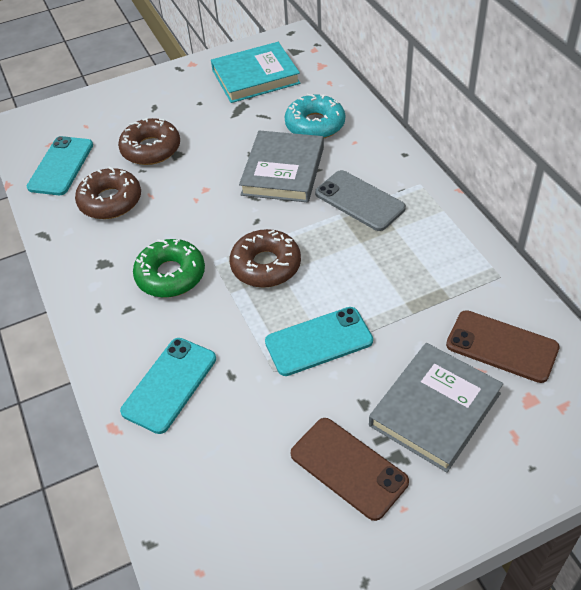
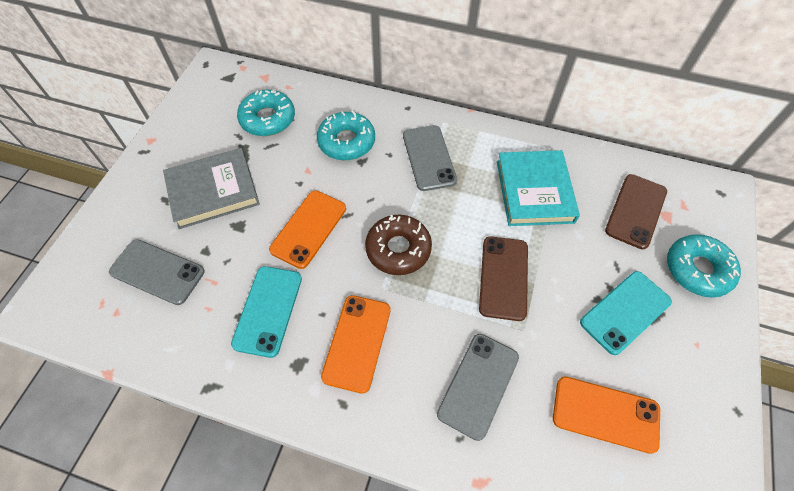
brown donut: [75,166,141,219] [118,118,180,165] [230,229,301,288] = 3 -> [365,215,432,275] = 1
green donut: [133,239,205,298] = 1 -> none = 0
grey book: [239,130,324,203] [369,343,503,473] = 2 -> [163,148,260,229] = 1
grey phone: [315,170,406,231] = 1 -> [109,239,205,305] [403,125,457,191] [437,334,519,441] = 3
orange phone: none = 0 -> [269,191,346,269] [321,295,390,394] [553,376,660,454] = 3
turquoise donut: [285,94,345,138] = 1 -> [237,89,295,136] [317,111,375,160] [667,234,741,298] = 3
turquoise phone: [27,136,93,195] [120,338,216,434] [265,307,373,376] = 3 -> [231,266,302,358] [580,271,672,355] = 2

